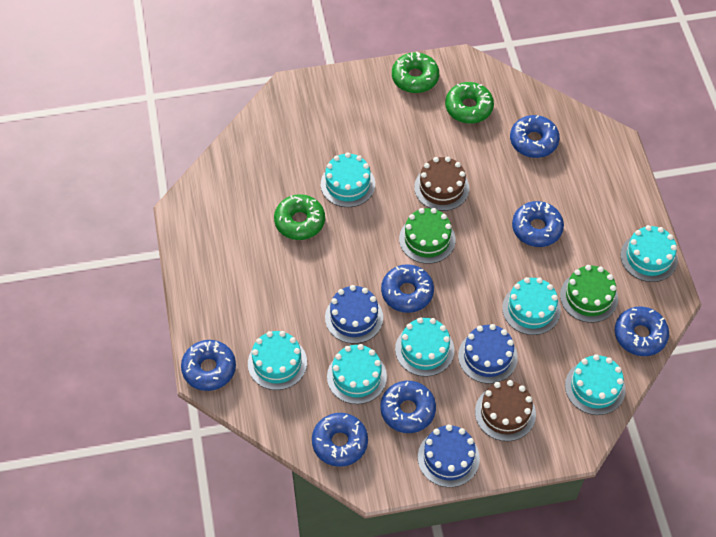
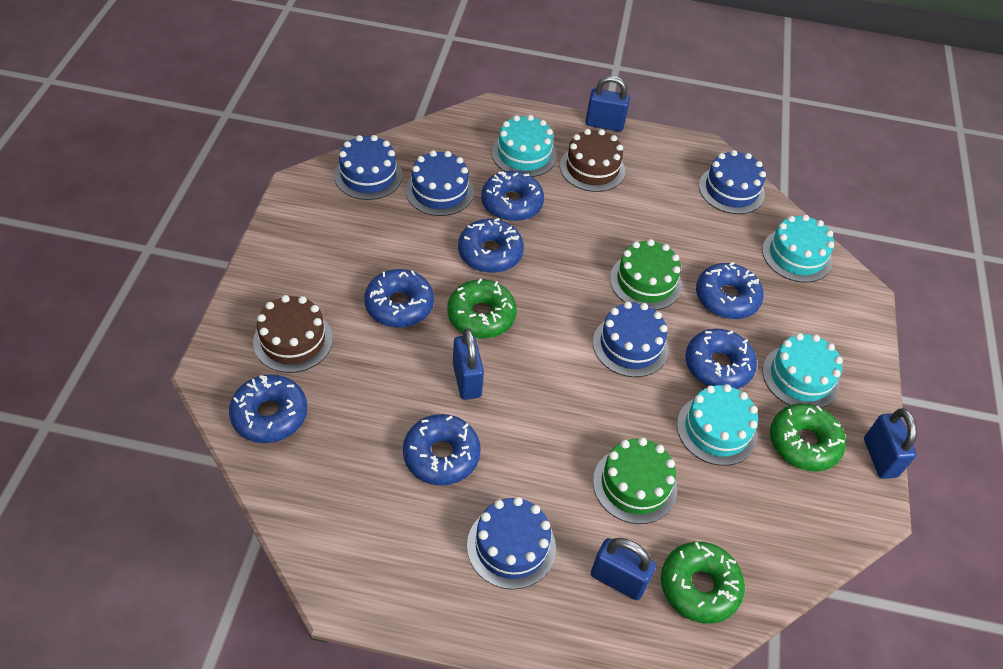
blue cake: [325,285,383,344] [418,425,480,487] [458,324,518,384] = 3 -> [334,135,403,200] [406,150,474,216] [467,497,556,589] [593,301,669,377] [699,150,766,214] = 5
blue padlock: none = 0 -> [453,328,484,400] [585,76,630,132] [591,538,656,600] [864,409,917,479] = 4
turquoise cake: [248,331,307,390] [321,152,375,207] [327,344,387,404] [395,317,454,377] [502,277,561,335] [565,354,626,415] [621,225,678,282] = 7 -> [492,115,557,177] [677,384,758,466] [762,215,834,283] [762,333,843,408] = 4

